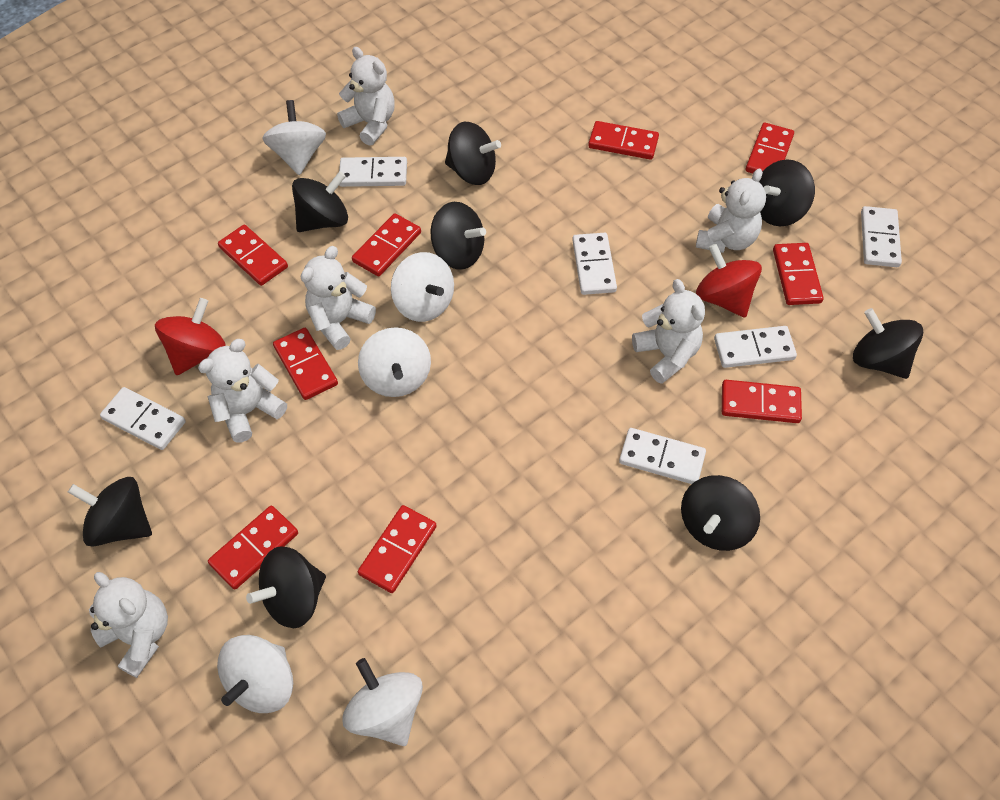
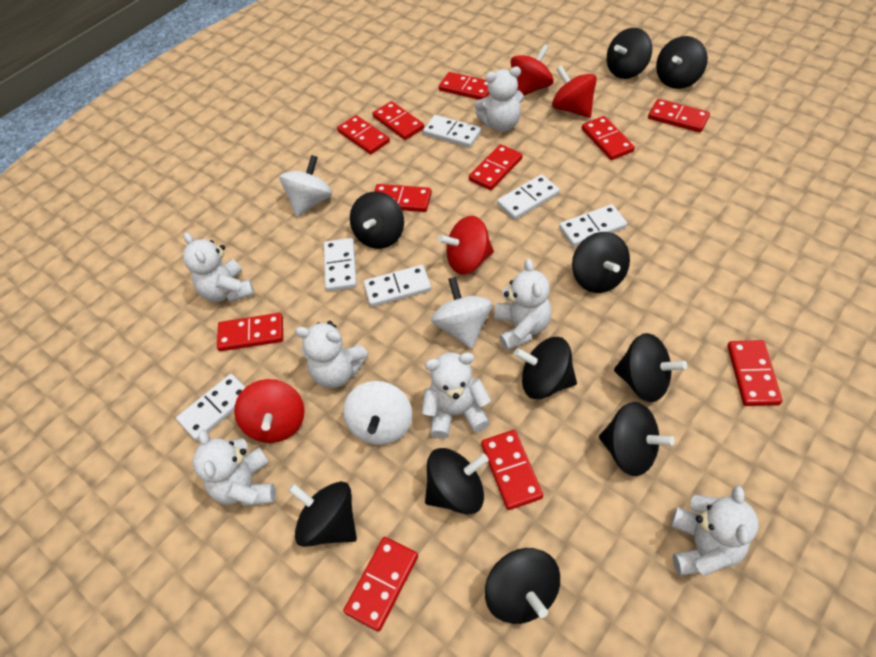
black spinning top: [68,477,152,547] [246,546,326,628] [292,171,348,232] [431,202,486,270] [445,122,501,185] [681,475,760,551] [759,159,815,226] [853,308,923,379] = 8 -> [288,481,357,547] [350,192,404,249] [425,448,489,514] [485,548,560,624] [514,337,577,399] [572,232,630,293] [599,402,675,476] [607,28,652,79] [614,333,687,402] [656,36,708,89] = 10
red domino: [208,506,298,590] [218,225,288,286] [273,328,338,400] [352,213,421,276] [358,505,437,593] [588,121,659,160] [722,380,802,423] [746,123,794,174] [773,243,824,305] = 9 -> [217,313,283,351] [337,115,390,154] [343,537,418,632] [373,101,424,140] [374,184,432,212] [439,72,489,100] [469,144,523,190] [481,430,543,510] [582,116,635,160] [648,99,710,132] [727,340,783,406] = 11
red spinning top: [155,298,226,375] [696,244,762,318] = 2 -> [234,379,305,443] [438,216,494,274] [510,44,554,96] [552,65,597,118] = 4
white spinning top: [217,635,293,713] [262,100,326,175] [342,658,423,746] [358,327,431,397] [391,252,454,322] = 5 -> [279,155,332,217] [343,381,412,445] [431,277,492,349] = 3
white teddy bear: [89,572,168,678] [198,339,287,443] [301,246,376,350] [337,47,395,146] [632,279,705,384] [696,168,766,253] = 6 -> [183,233,254,302] [193,429,276,506] [295,321,368,388] [422,352,491,439] [475,67,524,132] [495,259,552,351] [671,485,759,576] = 7

